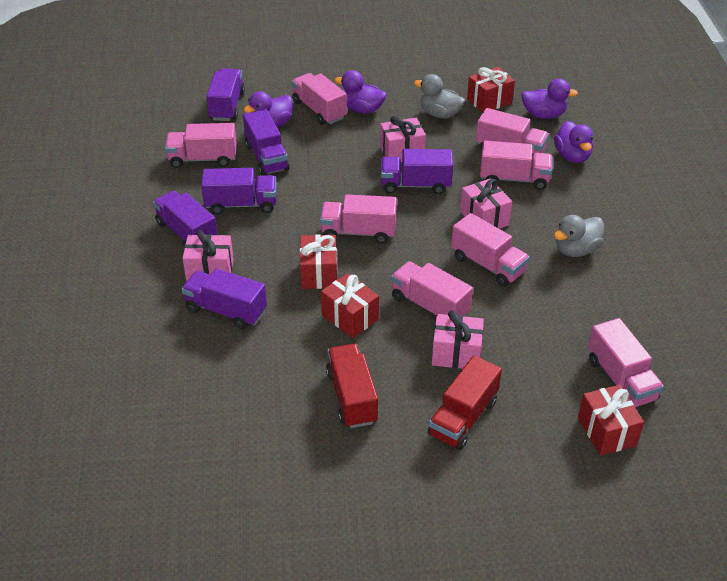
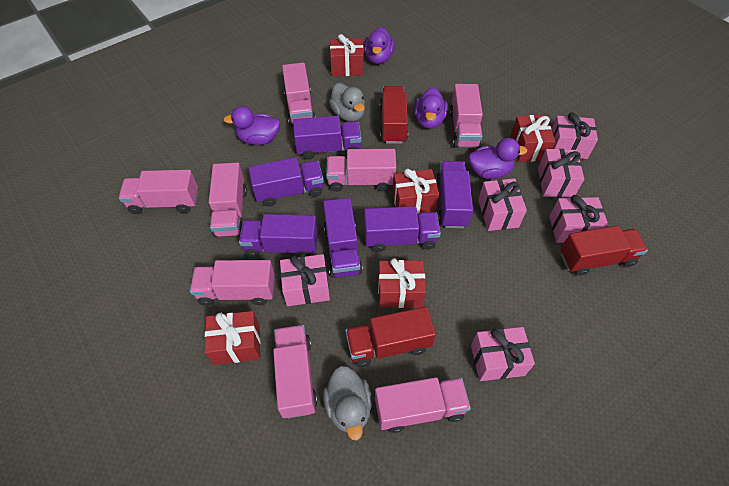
pink gift: [182,230,234,282] [380,116,426,162] [432,311,484,369] [460,179,512,229] = 4 -> [280,254,330,306] [471,327,535,381] [478,178,527,231] [538,149,584,197] [549,195,608,243] [552,112,598,159] = 6
red gift: [300,234,337,289] [321,273,379,338] [467,67,515,113] [578,385,644,456] = 4 -> [205,311,260,365] [330,34,364,76] [378,258,426,308] [392,168,439,215] [510,115,556,162] = 5
red truck: [326,344,378,428] [428,355,502,450] = 2 -> [345,307,436,367] [380,86,408,144] [560,225,648,276] = 3

